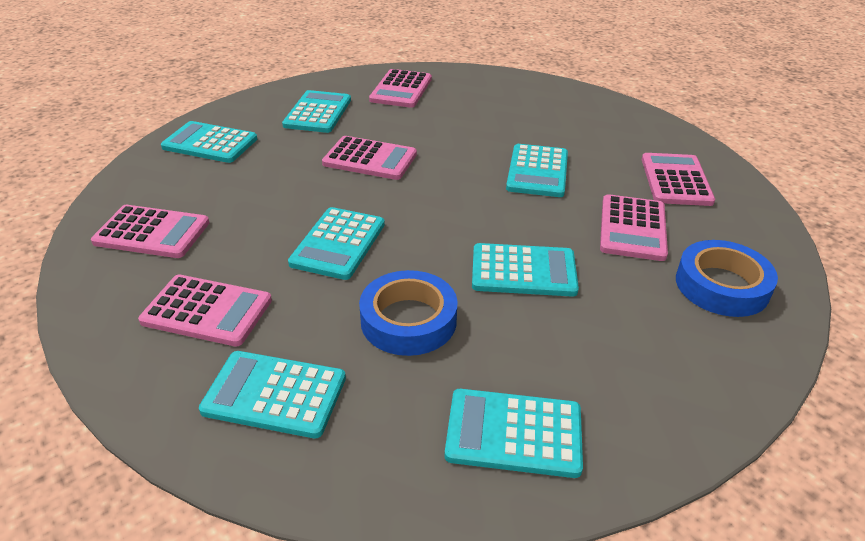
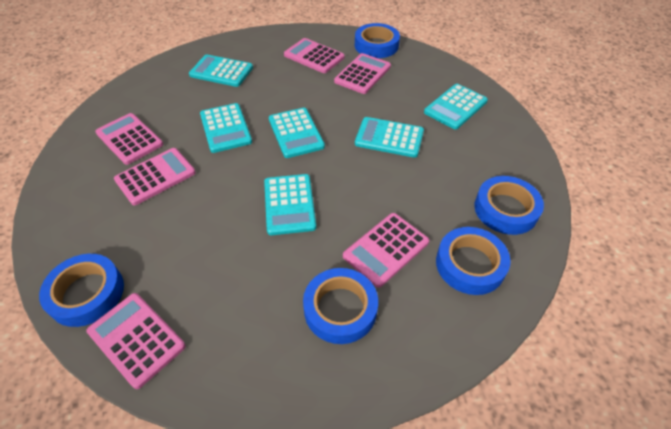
blue tape: [359,270,458,356] [676,240,778,317] = 2 -> [39,254,124,327] [303,268,378,344] [355,23,400,58] [436,227,511,295] [474,176,544,235] = 5
turquoise calculator: [161,121,257,163] [199,351,346,438] [282,90,351,133] [288,207,385,280] [445,389,583,478] [472,243,579,297] [506,144,568,197] = 7 -> [189,54,253,87] [200,103,252,153] [264,174,316,235] [269,108,325,158] [355,117,424,158] [424,84,488,130] = 6

